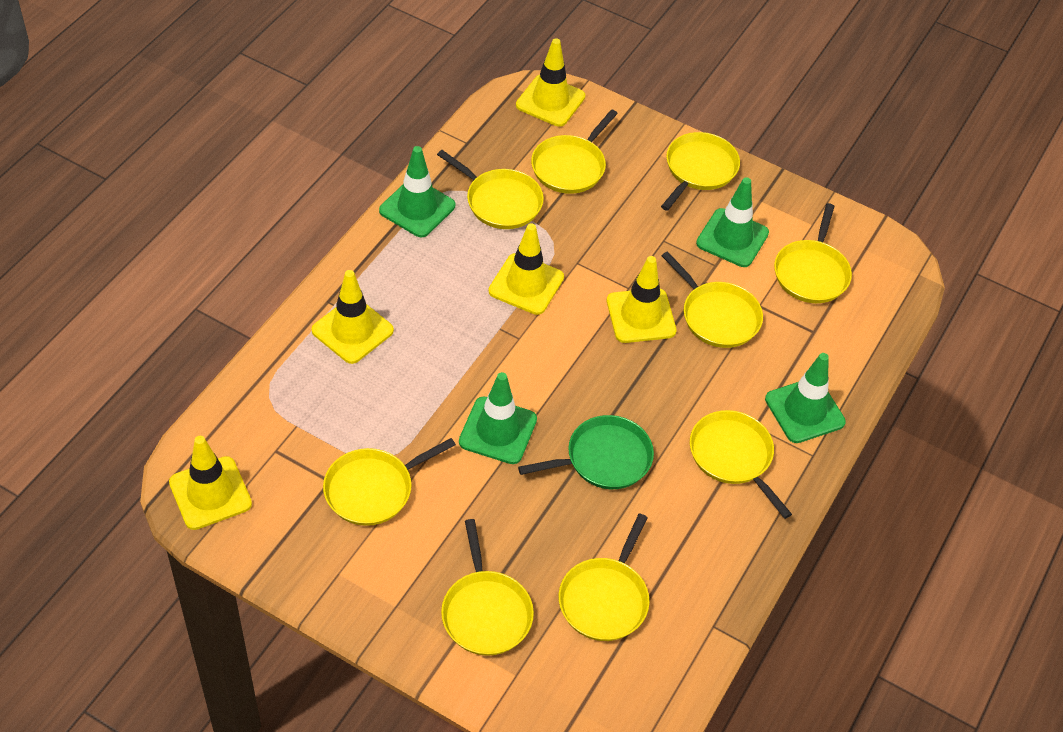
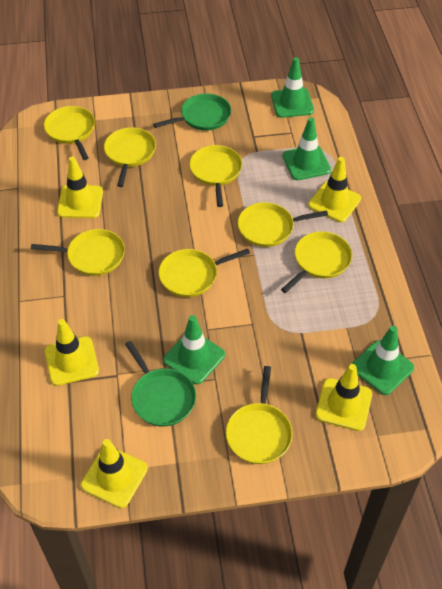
green pan: [518,415,654,489] = 1 -> [125,341,196,427] [153,94,231,131] = 2
yellow pan: [323,438,456,526] [437,150,544,229] [441,519,534,656] [531,109,618,194] [559,513,650,641] [661,132,740,211] [662,251,763,348] [690,410,792,519] [774,203,852,303] = 9 -> [31,229,125,276] [44,106,95,160] [104,127,156,187] [159,249,250,297] [189,145,242,207] [226,366,292,464] [238,202,328,247] [281,231,352,293] = 8

